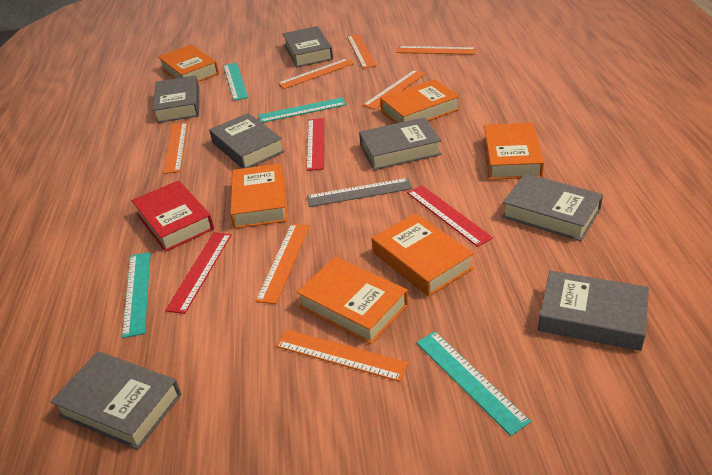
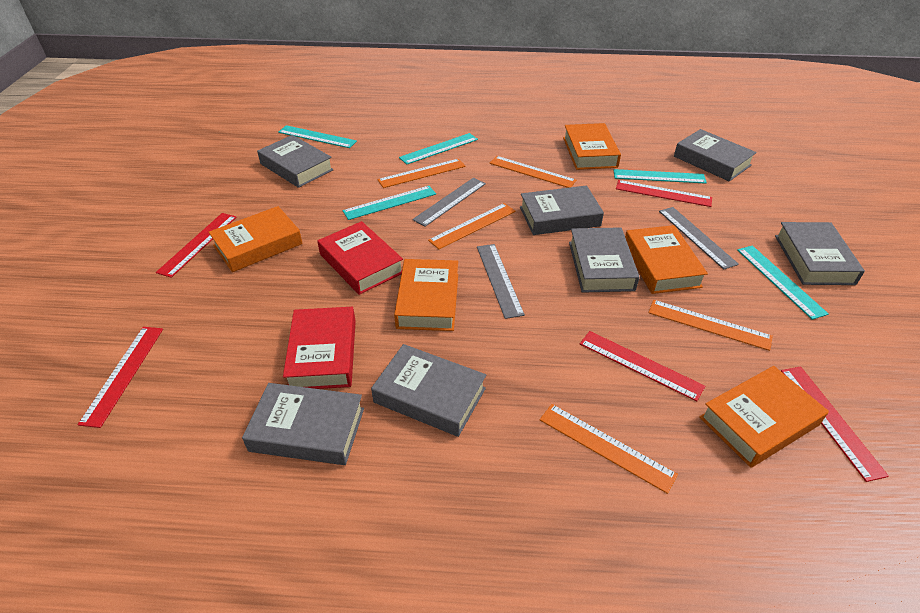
grey ruler: [307,178,412,207] = 1 -> [412,178,486,227] [477,244,525,319] [659,207,739,270] = 3
orange book: [158,45,219,82] [230,163,287,229] [296,257,408,344] [372,213,474,297] [380,79,460,123] [484,123,544,180] = 6 -> [209,206,303,272] [394,259,458,331] [563,123,621,170] [625,225,708,294] [699,366,829,467] = 5
orange ruler: [163,122,187,174] [256,224,310,304] [276,329,409,382] [278,58,354,89] [347,34,377,69] [363,70,426,110] [396,46,477,55] = 7 -> [378,159,465,188] [428,203,515,249] [489,156,576,188] [540,404,678,494] [648,300,773,351] = 5
red book: [132,180,214,252] = 1 -> [283,307,356,389] [317,221,403,295] = 2
red ruler: [165,232,232,314] [306,118,324,171] [407,185,493,247] = 3 -> [78,327,163,428] [156,213,236,278] [580,331,705,402] [616,180,712,207] [781,366,889,482] = 5
turquoise ruler: [122,252,151,338] [223,63,248,101] [258,97,346,123] [416,331,531,436] = 4 -> [278,125,357,148] [342,186,436,220] [399,133,478,165] [613,169,707,184] [737,246,829,320] = 5

